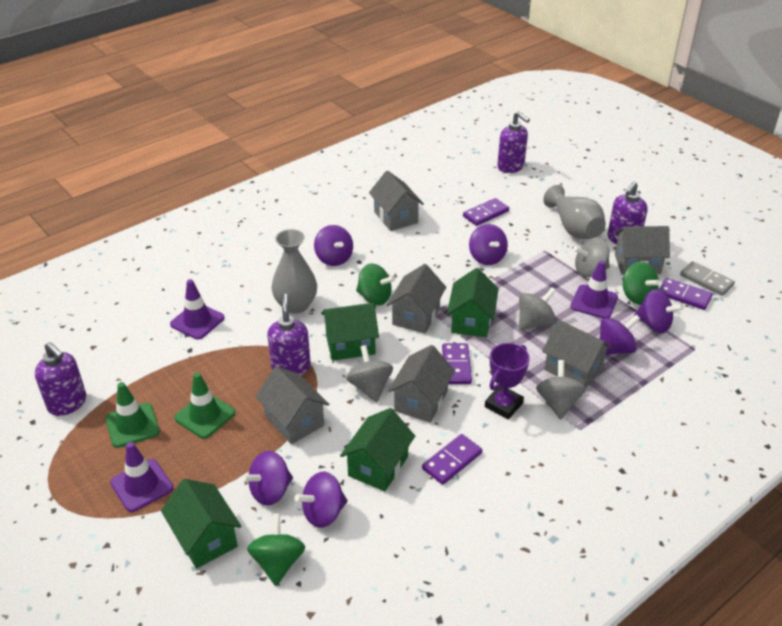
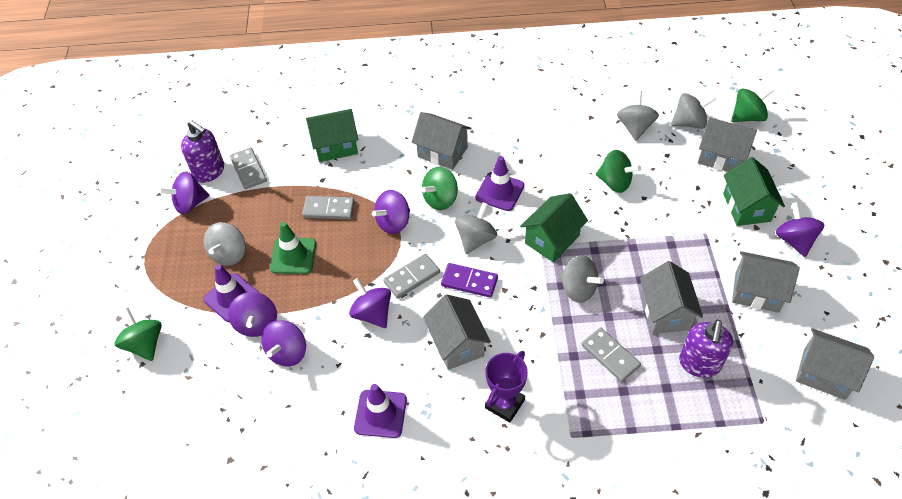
green house: [161,479,241,569] [321,303,379,361] [340,408,415,492] [447,268,499,337] = 4 -> [306,109,358,162] [520,193,588,262] [723,157,785,226] = 3
green spinning top: [247,513,305,586] [356,263,395,306] [623,262,660,305] = 3 -> [115,308,162,361] [421,167,458,210] [596,150,641,193] [731,87,774,122] = 4
green traffic cone: [106,382,160,448] [174,372,235,439] = 2 -> [270,222,316,274] = 1
grey domino: [680,261,735,296] = 1 -> [230,147,267,189] [302,196,355,219] [383,254,440,298] [581,327,641,382] = 4
grey spinning top: [346,345,393,402] [519,287,556,331] [536,360,586,420] [574,238,610,277] = 4 -> [204,222,245,266] [455,202,497,254] [559,255,604,303] [617,91,659,141] [671,93,716,129] = 5
grey vase: [272,229,317,314] [543,185,606,239] = 2 -> none = 0
purple domino: [422,434,482,485] [442,343,472,384] [463,198,509,226] [659,278,713,310] = 4 -> [441,263,498,298] = 1
purple soap dispenser: [35,342,86,416] [267,294,311,375] [497,111,530,173] [608,182,647,244] = 4 -> [181,121,224,183] [679,319,733,378] = 2

